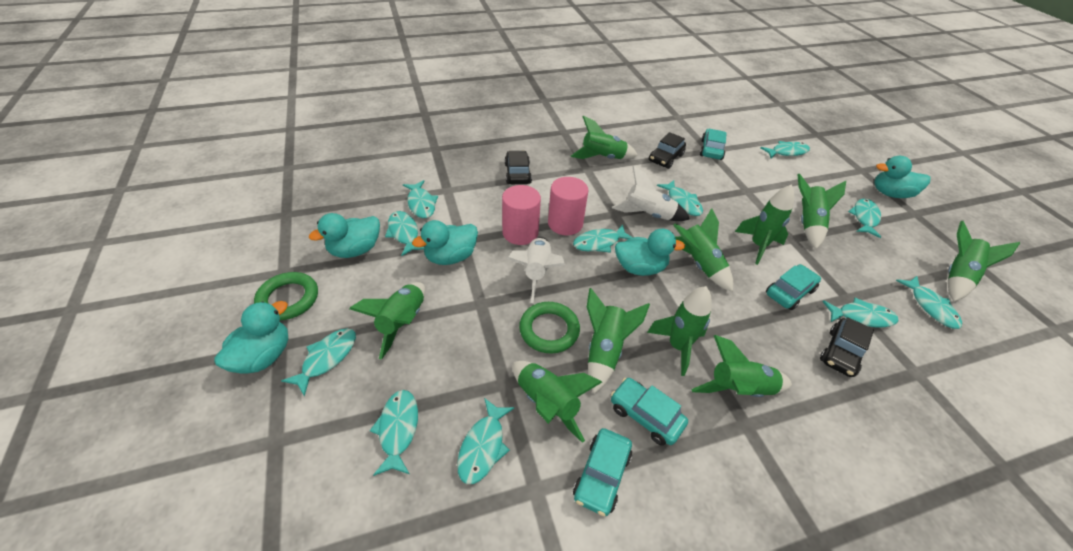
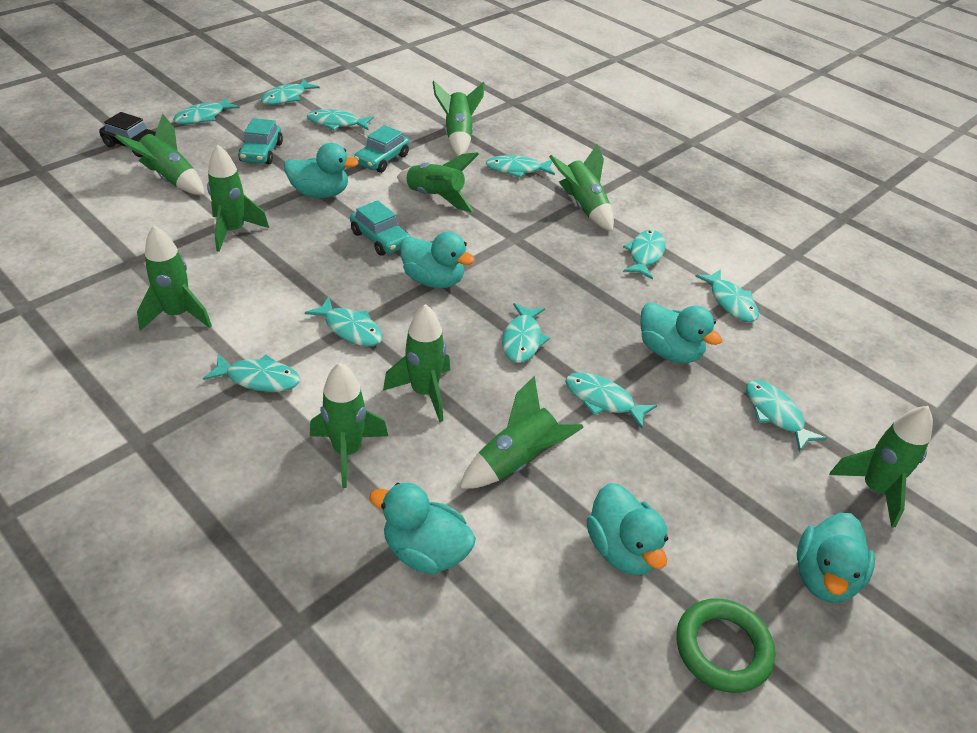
black car: [505,150,532,184] [649,132,686,169] [820,317,874,377] = 3 -> [99,112,156,157] = 1
green ring: [254,272,318,320] [519,302,580,354] = 2 -> [676,598,775,693] = 1
pink cylinder: [502,185,541,245] [548,177,588,235] = 2 -> none = 0
turquoise car: [573,428,632,516] [611,378,688,446] [700,129,727,160] [766,264,821,310] = 4 -> [238,118,283,164] [350,200,411,256] [354,125,409,173] = 3
turquoise duck: [214,301,288,373] [309,213,380,258] [412,220,478,265] [615,229,685,276] [874,156,931,198] = 5 -> [284,143,358,198] [369,483,476,574] [400,232,475,288] [587,483,668,575] [640,302,722,363] [797,513,875,603] = 6
white rocket: [507,237,565,303] [612,166,689,221] = 2 -> none = 0

